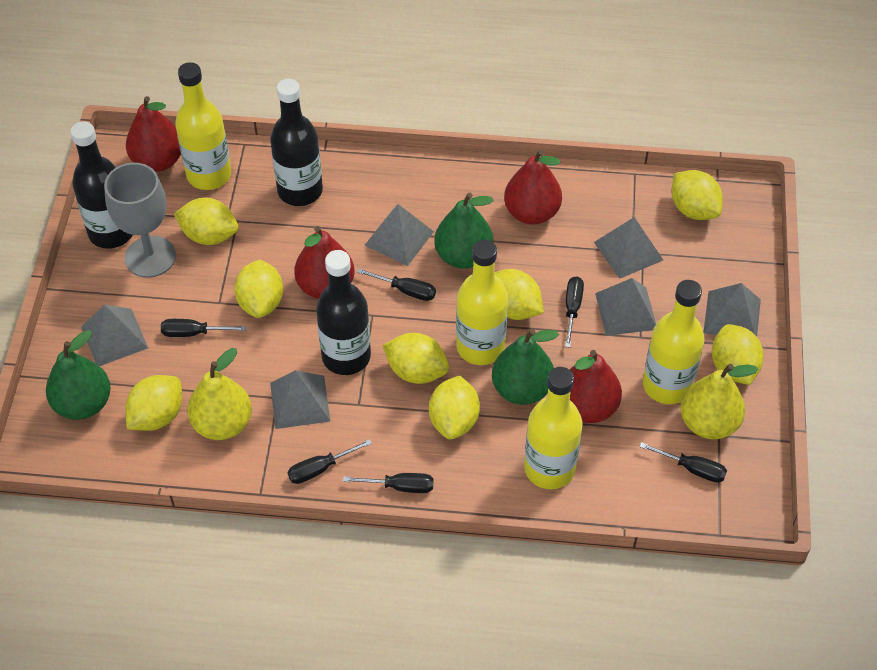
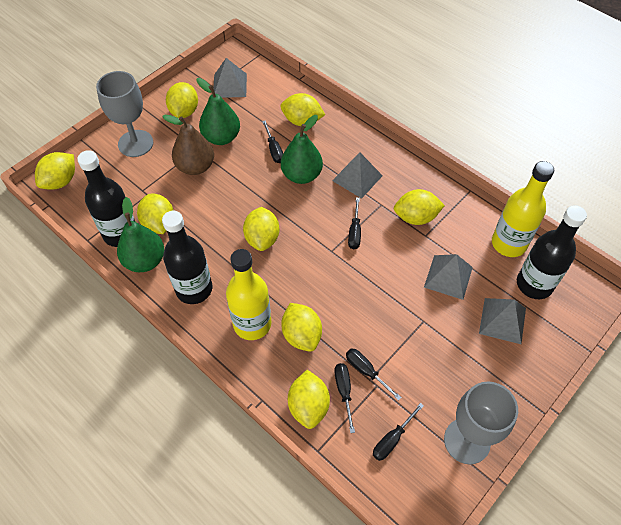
black screwdriver: [161,319,246,337] [288,439,372,484] [343,473,433,493] [357,268,436,301] [565,276,584,348] [639,442,727,483] = 6 -> [262,120,283,163] [334,363,355,433] [346,349,402,401] [348,197,361,249] [373,403,424,461] = 5
brown pear: none = 0 -> [162,115,214,175] = 1
grey goblet: [104,163,176,278] = 1 -> [96,71,153,157] [444,381,518,464] = 2
grey pyramid: [81,305,148,366] [270,370,331,429] [365,204,434,266] [594,217,663,279] [595,278,656,336] [703,283,761,337] = 6 -> [213,58,247,98] [332,153,383,198] [424,254,473,300] [479,298,526,344] = 4
red pear: [126,96,181,172] [294,226,354,299] [504,149,562,224] [569,350,622,423] = 4 -> none = 0
yellow bottle: [175,62,231,190] [456,240,508,365] [524,367,582,489] [643,280,705,404] = 4 -> [226,249,271,340] [492,161,554,257] = 2
yellow pear: [187,348,252,440] [681,364,759,439] = 2 -> none = 0

